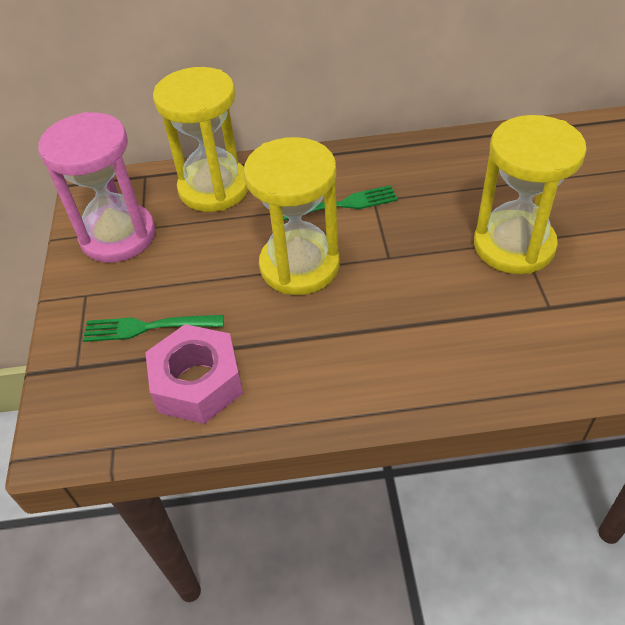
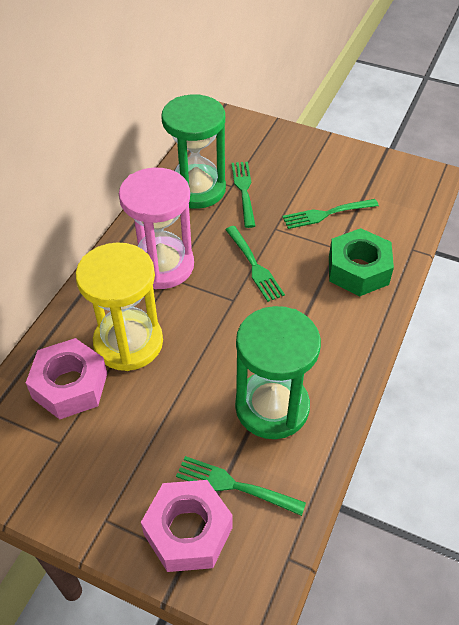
green fork: [83,315,224,342] [283,185,398,221] = 2 -> [176,456,306,516] [225,226,285,302] [231,162,255,228] [282,199,379,229] = 4
green hourglass: none = 0 -> [161,94,226,209] [235,306,321,439] = 2
green nut: none = 0 -> [329,228,394,296] = 1
pink nut: [145,324,243,424] = 1 -> [26,338,107,419] [141,480,233,572] = 2
yellow hourglass: [153,67,249,212] [244,137,340,295] [474,115,587,274] = 3 -> [75,242,163,371] = 1

